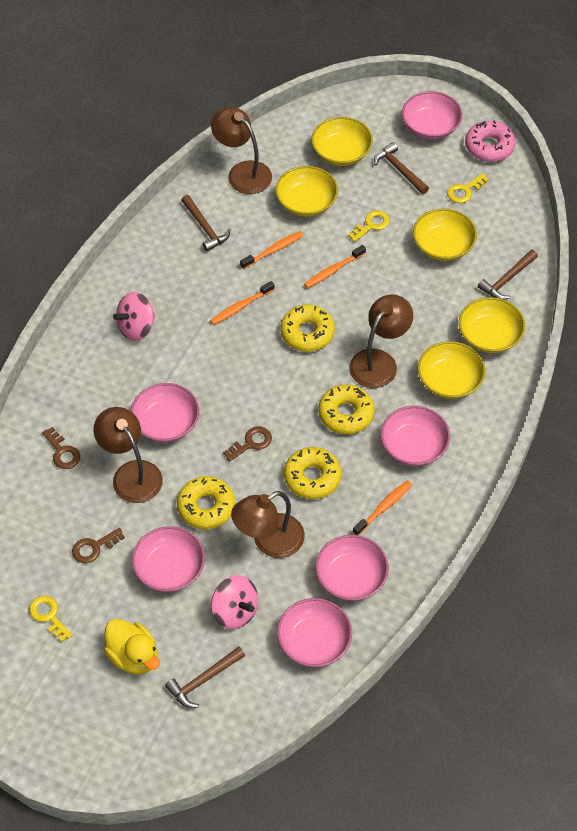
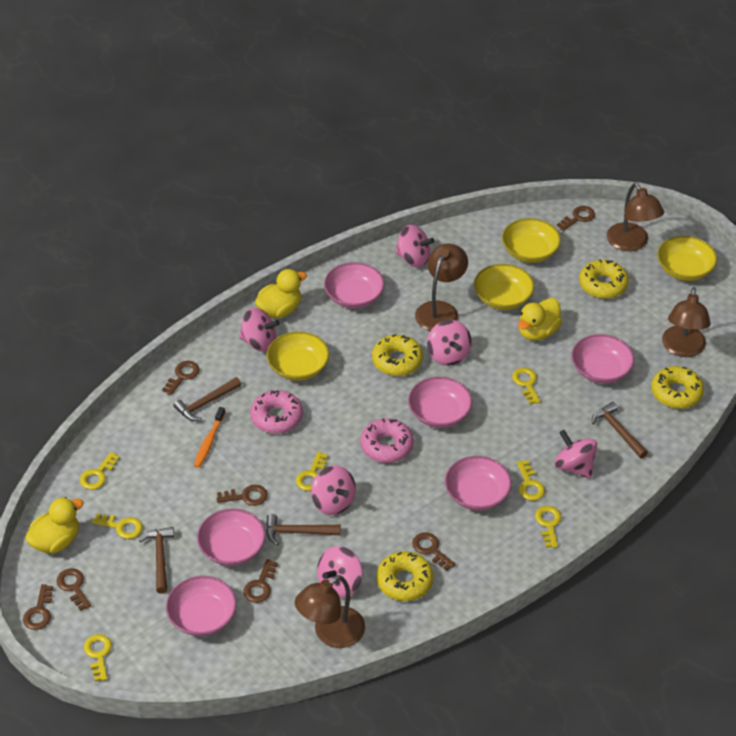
brown key: [42,427,80,469] [72,528,125,564] [223,426,272,462] = 3 -> [23,584,53,630] [56,568,91,611] [162,361,200,395] [216,485,268,506] [243,559,277,603] [412,532,456,571] [557,206,595,231] = 7
orange toothbrush: [210,281,274,325] [240,231,304,269] [304,245,366,288] [352,480,412,535] = 4 -> [194,407,225,468] = 1
pink donut: [465,120,516,162] = 1 -> [250,390,303,434] [360,418,414,463] = 2
pink spinning top: [113,292,156,341] [211,575,258,630] = 2 -> [239,308,280,352] [311,466,356,515] [317,546,363,598] [395,225,434,267] [427,320,472,366] [554,430,597,479] = 6
yellow bowl: [275,166,338,217] [311,117,373,166] [413,208,477,261] [418,341,486,399] [459,297,525,353] = 5 -> [267,331,329,381] [474,264,534,310] [502,218,561,263] [657,236,717,281] = 4
yellow duck: [104,619,160,675] = 1 -> [25,497,84,553] [255,269,307,318] [518,298,562,341] = 3
yellow key: [29,596,72,642] [348,210,390,242] [447,173,489,203] = 3 -> [80,452,120,490] [84,634,112,681] [92,513,143,539] [296,452,328,491] [512,367,540,404] [517,460,545,501] [535,506,561,548] = 7

